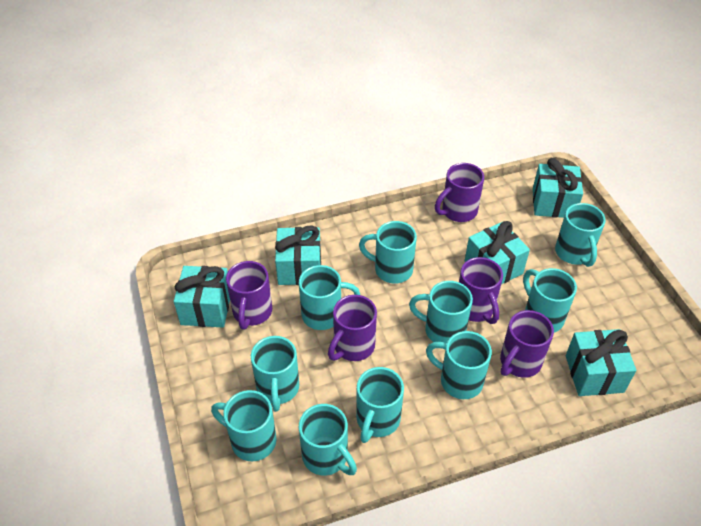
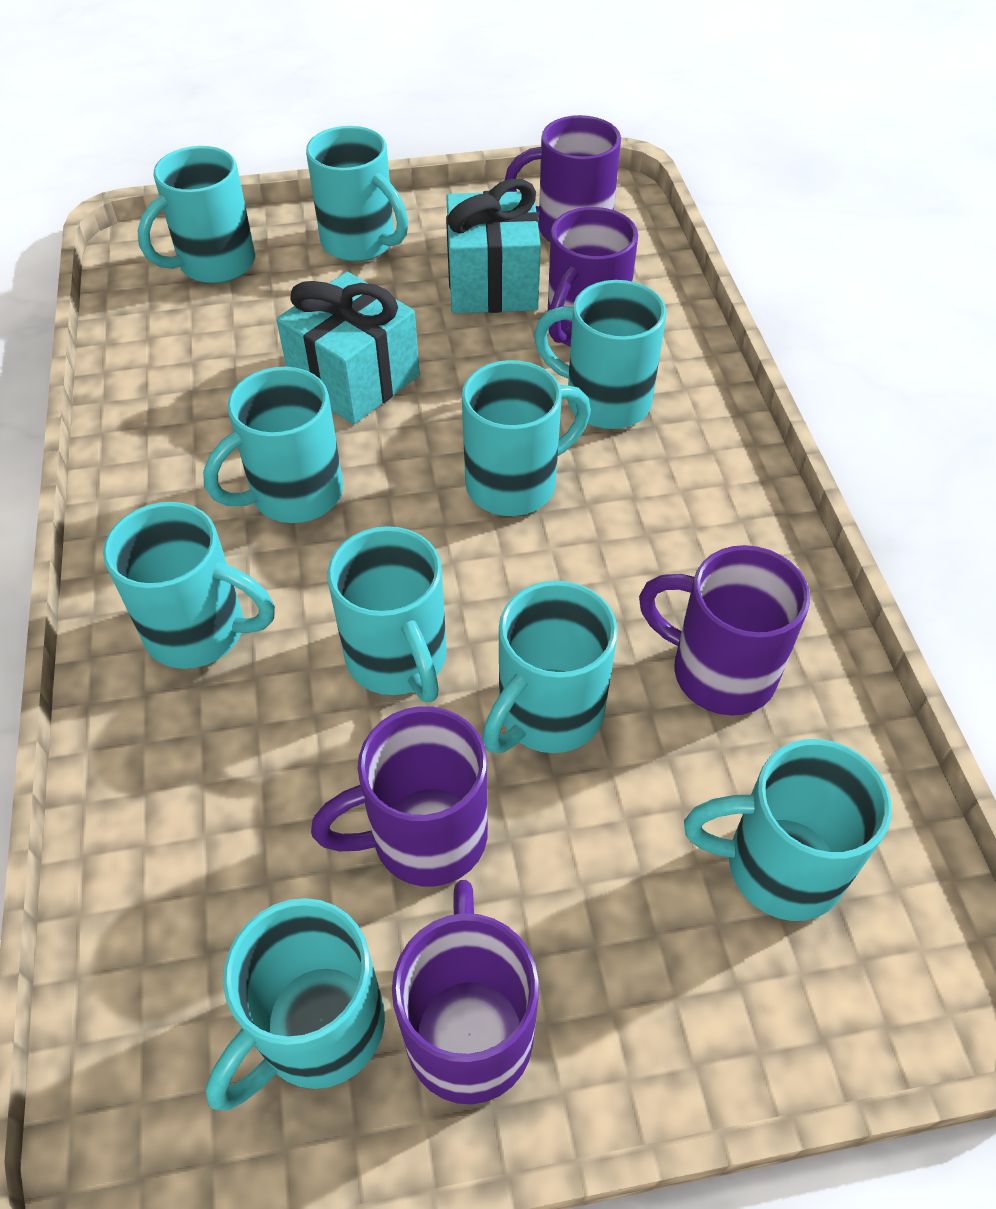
turquoise gift: [174,266,230,327] [275,225,321,285] [465,221,530,284] [533,158,583,218] [566,329,636,396] = 5 -> [276,272,420,425] [446,179,541,313] = 2

